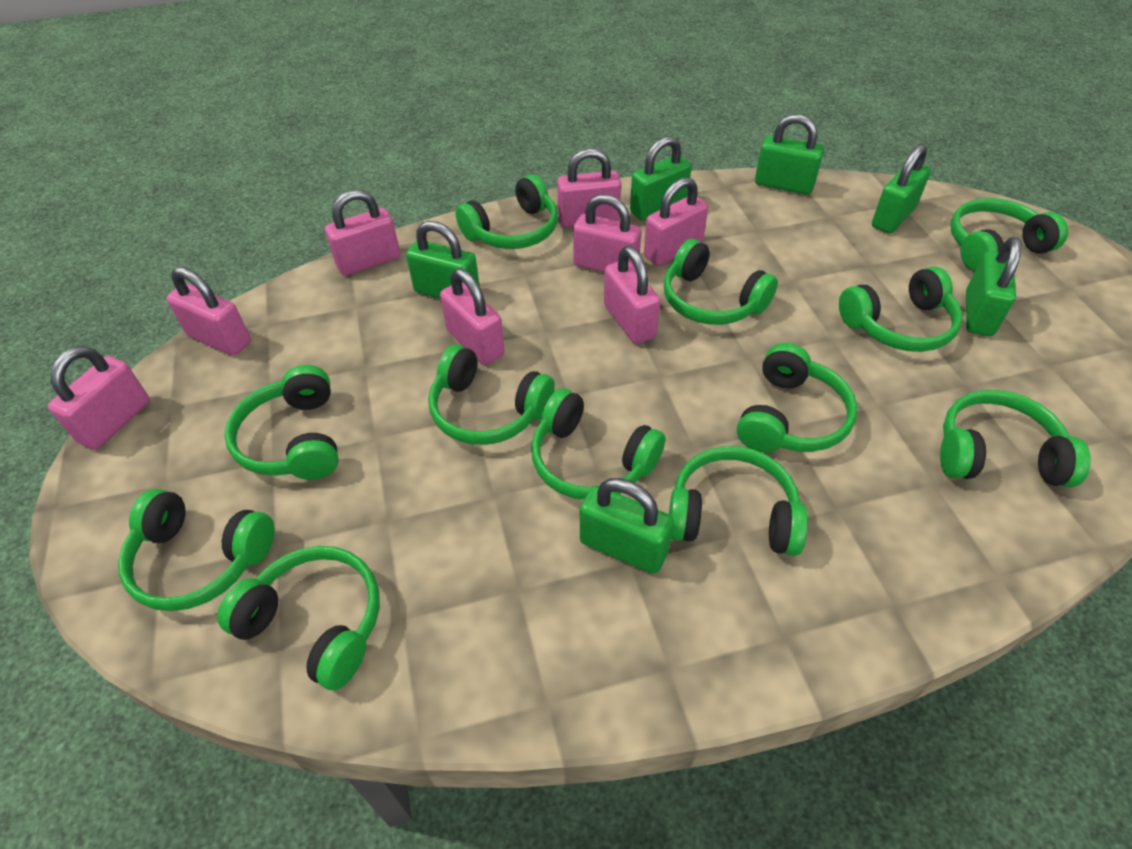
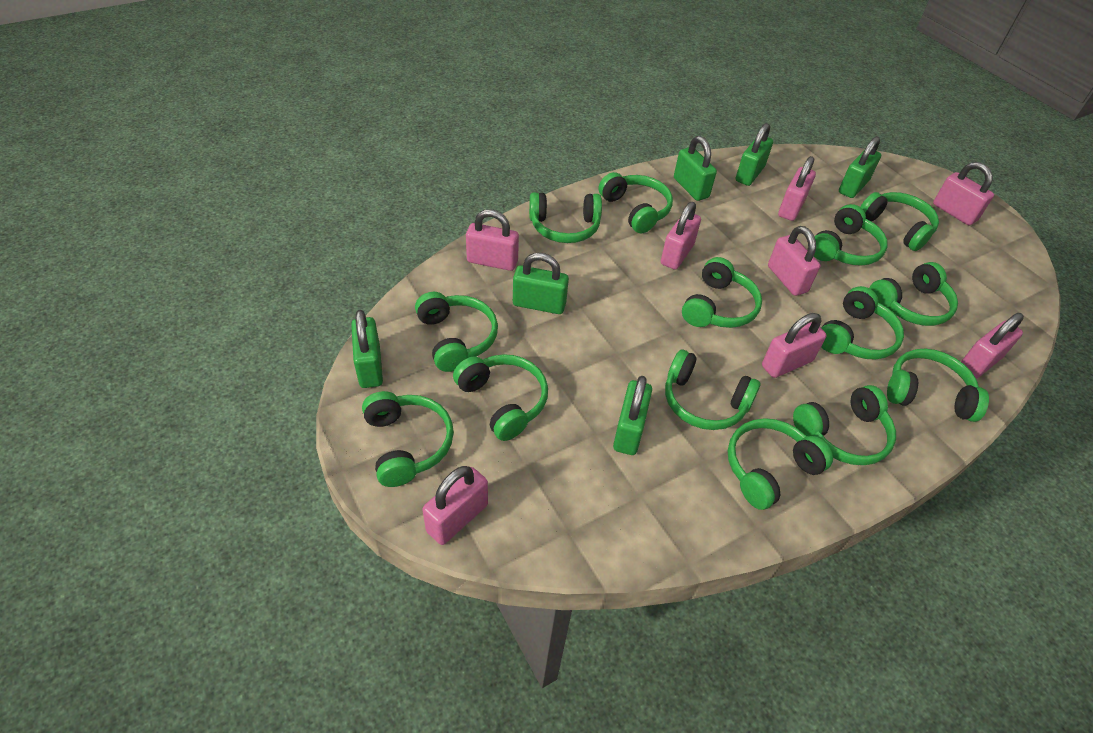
green headphones: [118,489,275,611] [217,546,380,690] [225,365,339,480] [428,345,555,445] [455,175,558,249] [531,388,665,500] [664,239,778,325] [669,446,808,556] [737,343,858,453] [839,267,962,352] [940,390,1091,487] [951,198,1068,271] = 12 -> [362,391,454,487] [415,292,498,372] [453,354,548,441] [529,192,602,243] [599,172,673,233] [665,349,760,430] [682,257,762,328] [728,418,833,510] [793,385,896,465] [814,204,888,266] [821,286,904,360] [861,192,939,251] [869,262,958,326] [887,349,989,422] = 14

